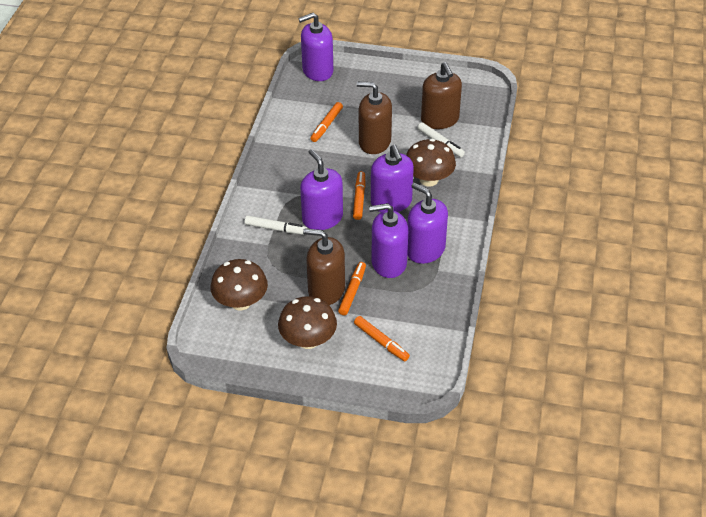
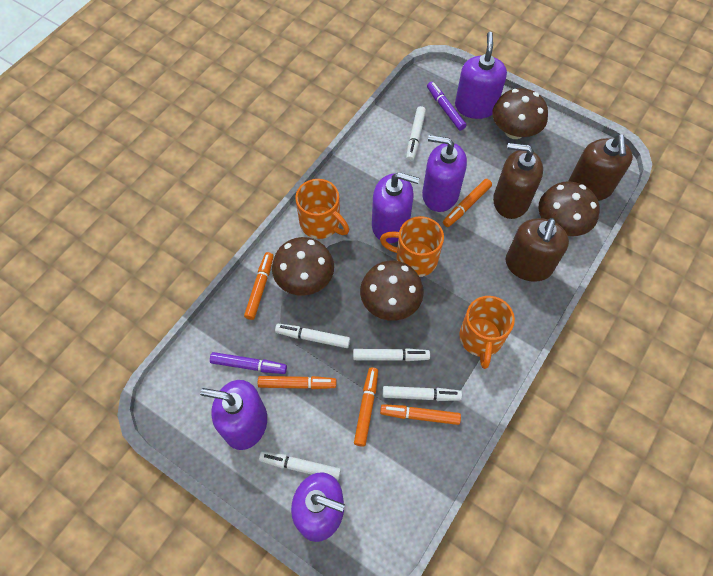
brown mushroom: [210,259,268,310] [278,296,337,349] [406,139,456,187] = 3 -> [272,237,334,296] [360,261,424,321] [492,88,548,139] [538,182,600,236] = 4
orange marker: [310,102,343,142] [338,262,366,315] [353,171,366,220] [354,316,410,361] = 4 -> [244,252,274,320] [258,376,336,389] [354,367,378,447] [380,404,461,425] [443,179,492,227] = 5
orange mug: none = 0 -> [295,179,349,239] [380,216,444,277] [459,296,515,369] = 3
purple marker: none = 0 -> [210,352,287,374] [427,82,467,131] = 2
white marker: [245,215,307,235] [418,122,465,157] = 2 -> [259,451,341,481] [275,324,350,348] [353,348,430,361] [383,386,462,401] [406,106,426,162] = 5

